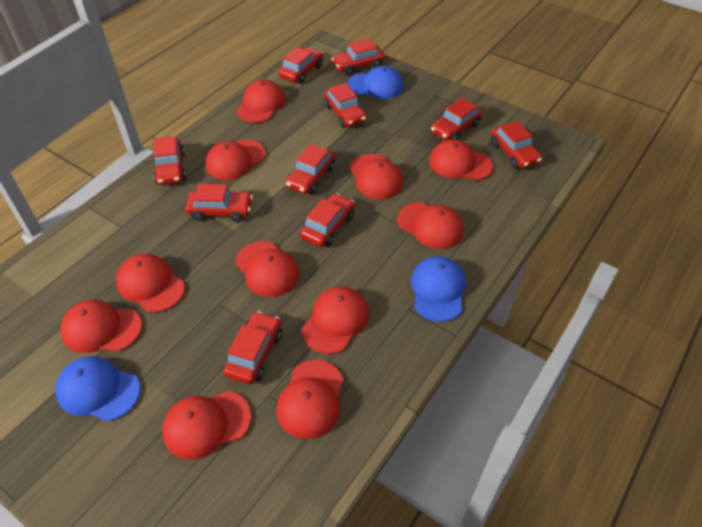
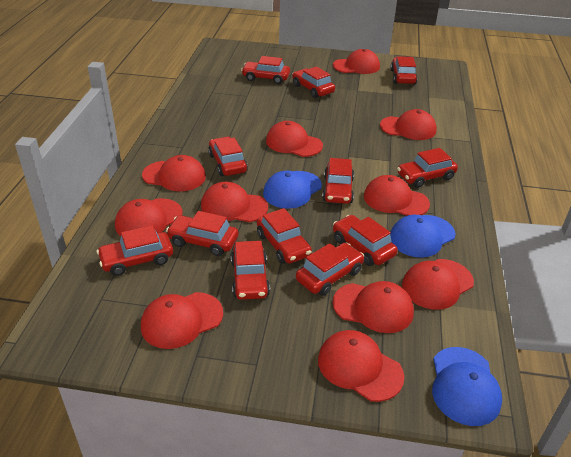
red car: [153,136,186,185] [185,184,253,222] [223,311,282,384] [279,47,323,84] [286,144,335,194] [300,194,355,247] [324,83,367,127] [331,39,385,75] [431,98,482,141] [491,121,542,169] = 10 -> [97,225,173,276] [166,211,238,256] [208,137,248,176] [231,241,270,300] [241,56,290,84] [257,208,312,264] [292,66,335,98] [296,243,364,296] [322,158,354,204] [333,215,398,266] [390,56,418,84] [397,148,458,188] = 12

